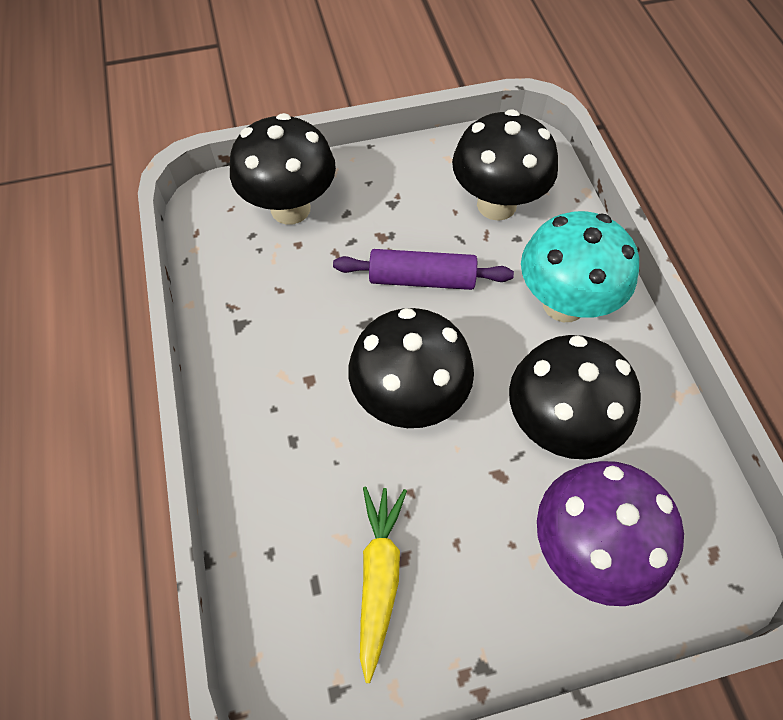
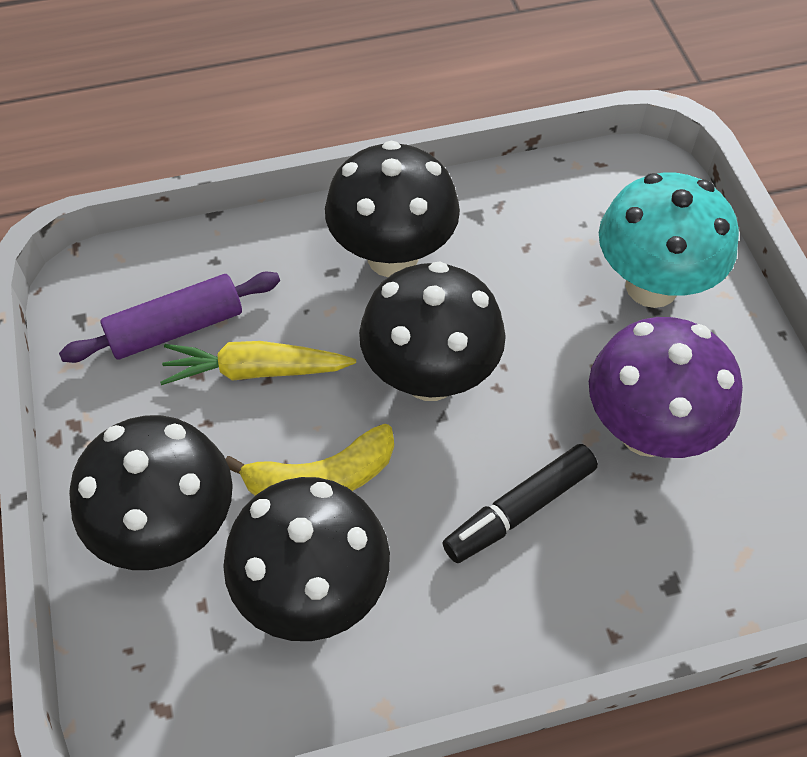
black marker: none = 0 -> [442,444,598,563] = 1
yellow banana: none = 0 -> [225,424,394,495] = 1

